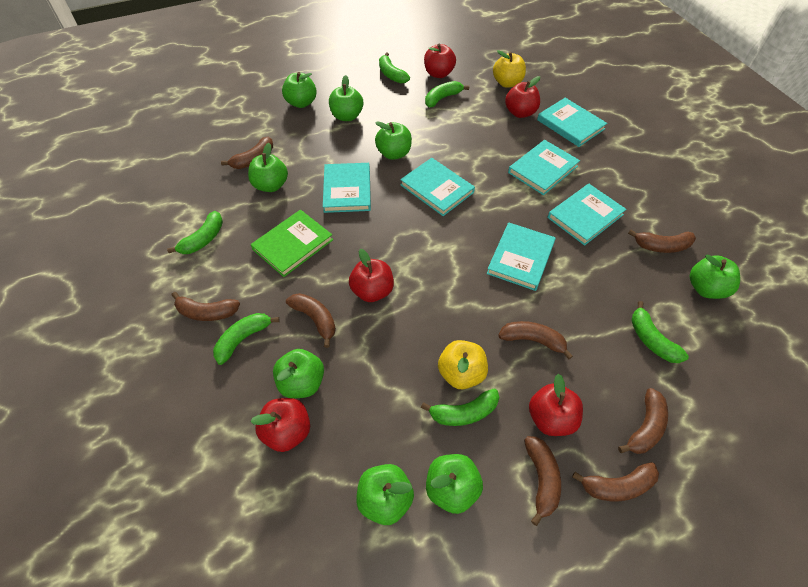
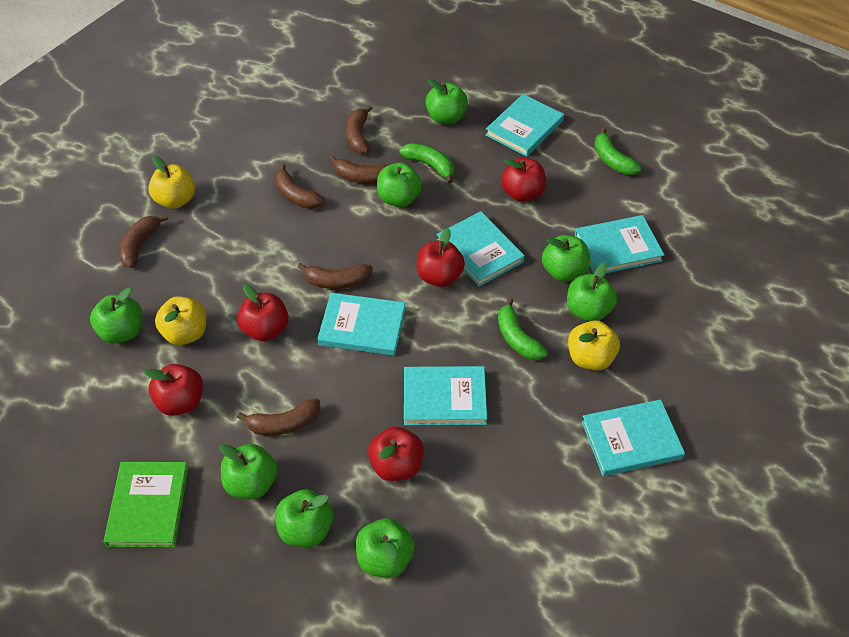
brown banana: [171,292,240,321] [221,137,273,169] [286,293,336,348] [498,321,573,359] [524,436,561,526] [572,462,659,501] [618,388,668,454] [628,230,696,253] = 8 -> [119,214,168,268] [237,398,320,436] [275,164,325,209] [298,263,373,289] [329,155,389,183] [346,105,373,154] = 6
green banana: [167,211,223,254] [213,313,280,365] [379,52,410,84] [421,388,500,426] [425,81,469,107] [631,301,689,363] = 6 -> [399,143,454,184] [498,298,548,360] [594,128,642,175] = 3
yellow apple: [438,340,488,389] [493,50,526,88] = 2 -> [148,156,195,209] [155,296,206,345] [568,320,620,370] = 3

